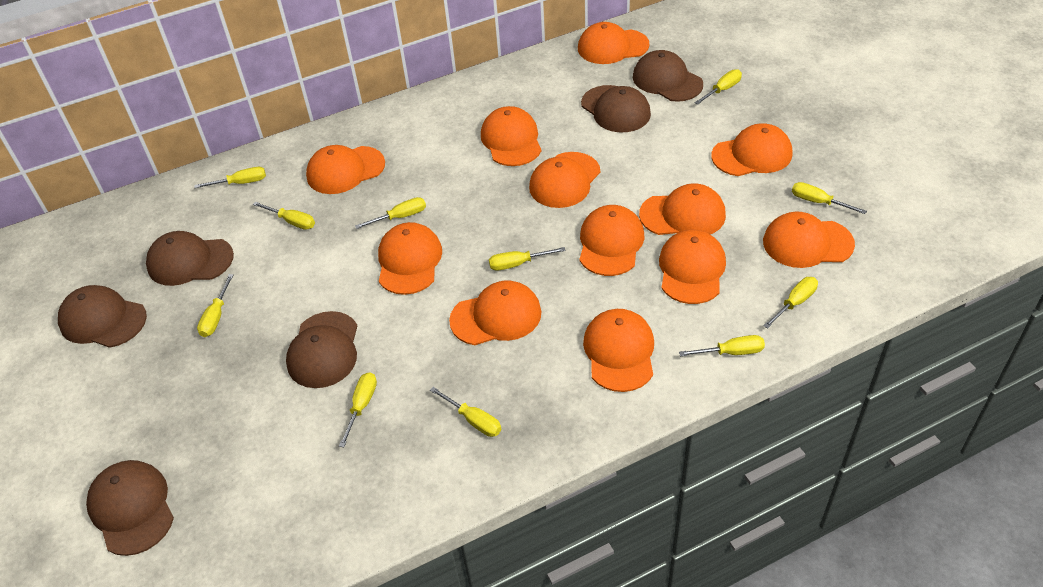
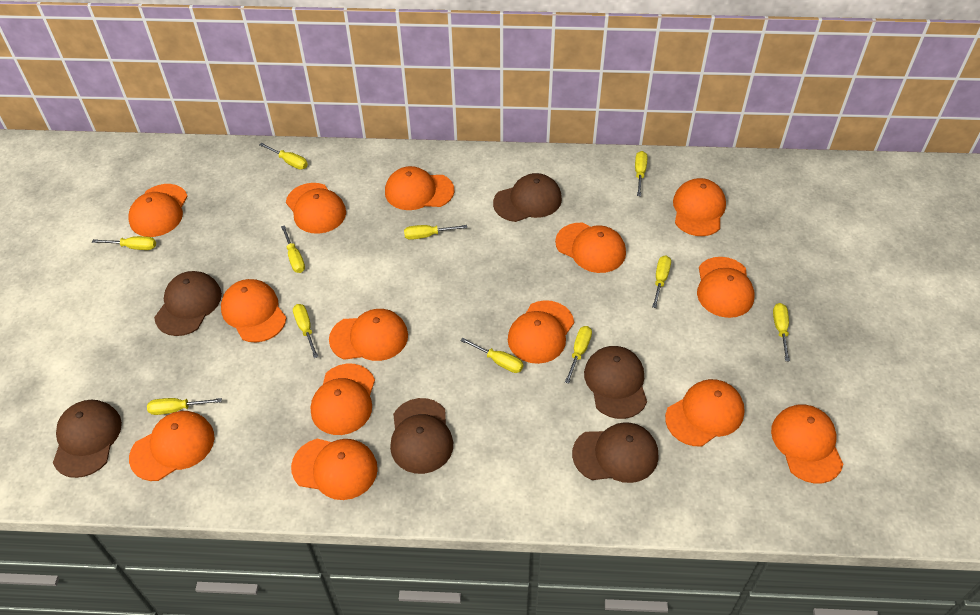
orange cap: [306,145,385,194] [378,222,442,295] [449,280,541,345] [481,106,541,166] [529,152,600,208] [578,22,650,64] [579,205,644,276] [583,309,654,392] [639,183,726,235] [659,230,726,304] [711,123,792,176] [763,212,855,268] = 12 -> [128,184,188,237] [129,411,215,481] [221,279,286,342] [286,183,346,234] [291,439,378,500] [311,364,375,435] [329,309,408,361] [385,166,455,210] [508,300,574,364] [555,223,626,273] [665,379,745,446] [673,178,726,236] [697,257,754,318] [771,404,843,484] = 14

